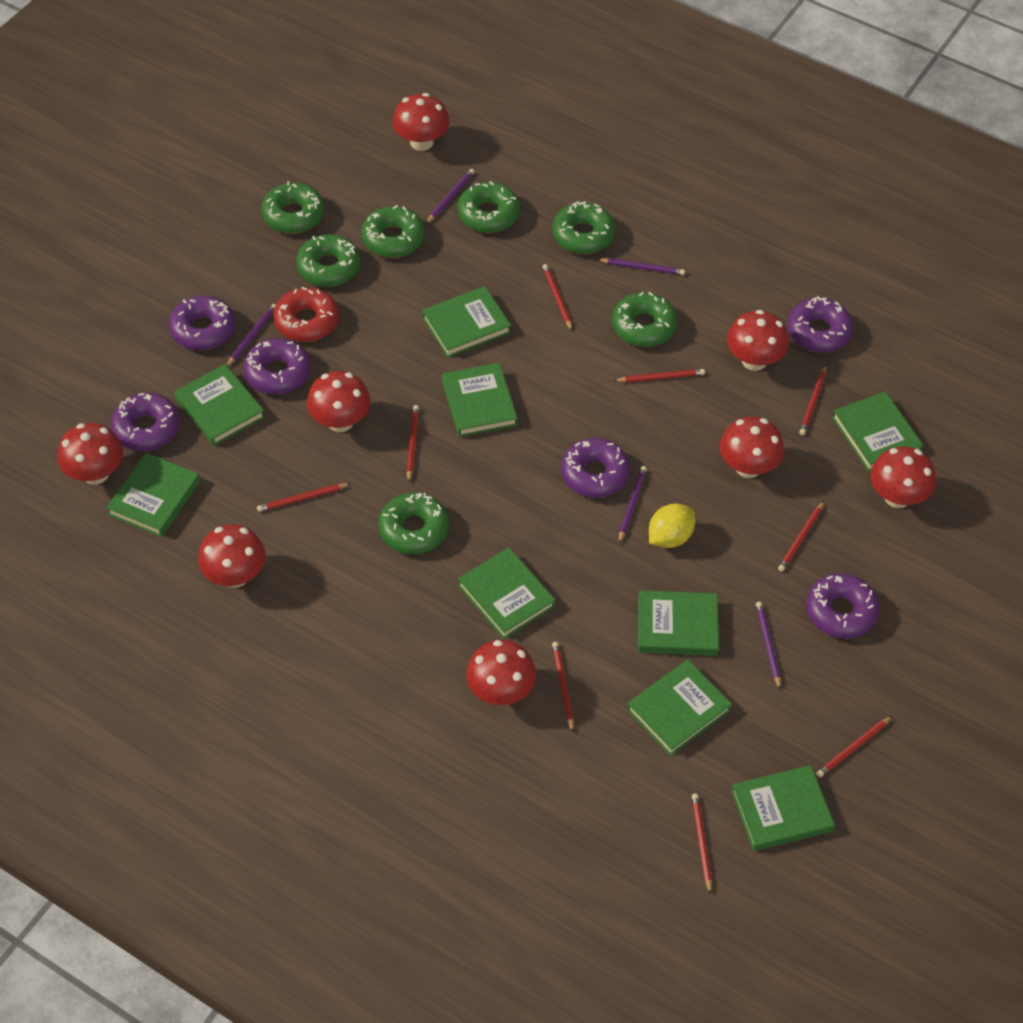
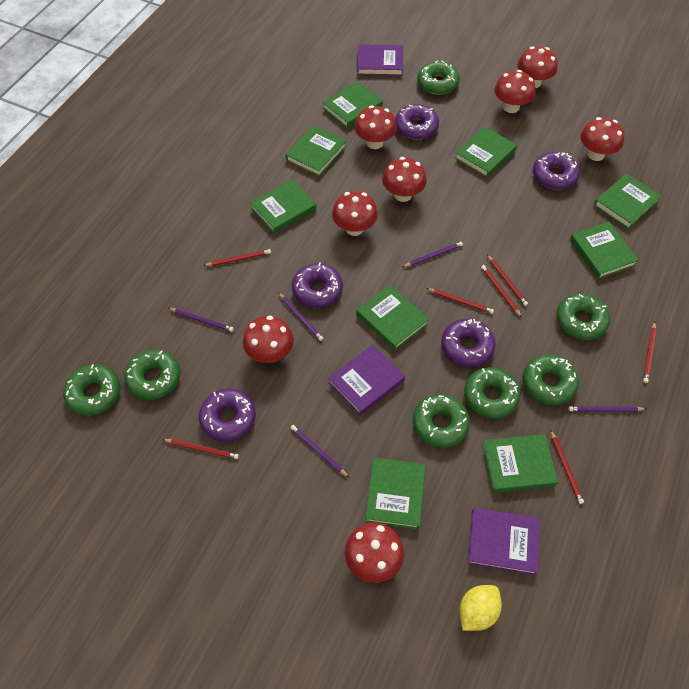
purple book: none = 0 -> [328,345,405,416] [357,44,403,76] [468,508,540,575] = 3
purple donut: [111,393,180,451] [169,296,235,350] [244,338,311,394] [561,438,630,498] [787,296,853,353] [806,573,879,639] = 6 -> [199,388,256,442] [292,262,343,308] [395,104,439,140] [441,319,496,367] [533,152,580,190] = 5
red donut: [273,287,339,342] = 1 -> none = 0
red pencil: [257,483,350,512] [407,405,419,483] [542,264,572,331] [552,642,574,732] [614,369,705,383] [692,794,712,895] [778,501,824,572] [799,365,826,435] [816,716,892,778] = 9 -> [162,439,239,459] [203,249,271,266] [426,288,494,314] [481,265,522,318] [487,255,528,306] [550,429,584,504] [643,322,656,383] = 7

